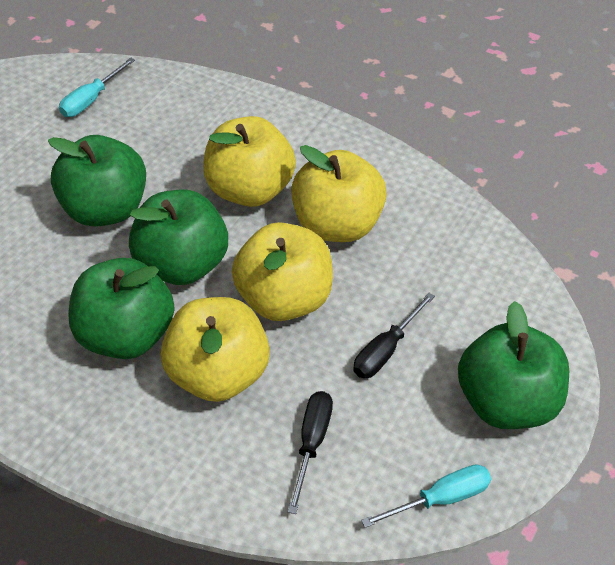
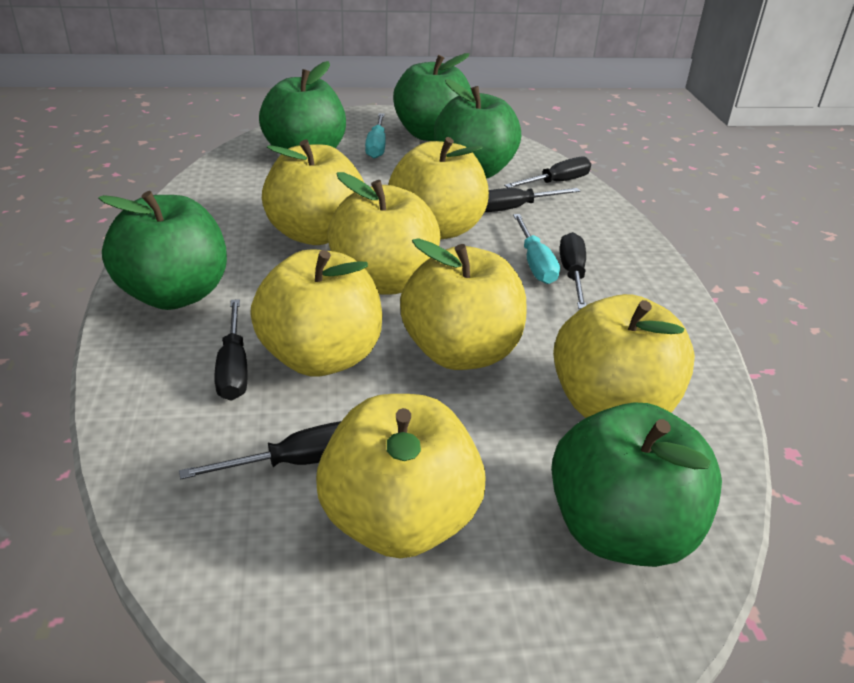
black screwdriver: [288,391,333,514] [353,293,435,378] = 2 -> [179,421,341,480] [215,299,247,401] [485,188,580,212] [504,157,591,188] [560,232,586,309] = 5
green apple: [48,135,146,226] [68,258,175,359] [129,189,228,285] [458,301,569,429] = 4 -> [98,191,227,310] [259,61,346,149] [393,53,473,141] [434,79,521,179] [551,403,722,567] = 5
yellow apple: [161,297,270,402] [203,116,296,207] [232,222,333,321] [291,145,387,242] = 4 -> [250,249,382,377] [262,139,364,245] [316,394,486,558] [328,172,440,295] [388,137,489,240] [400,238,526,370] [553,294,695,418] = 7

